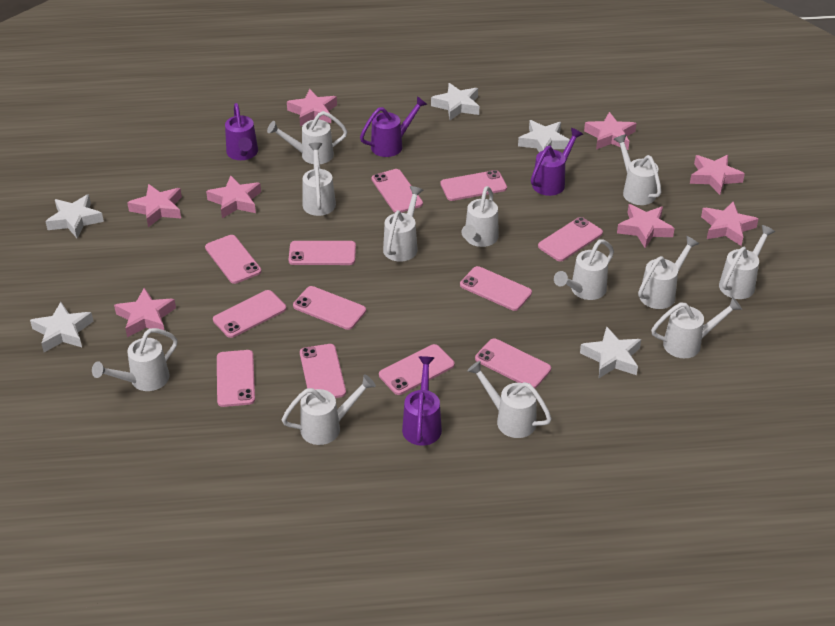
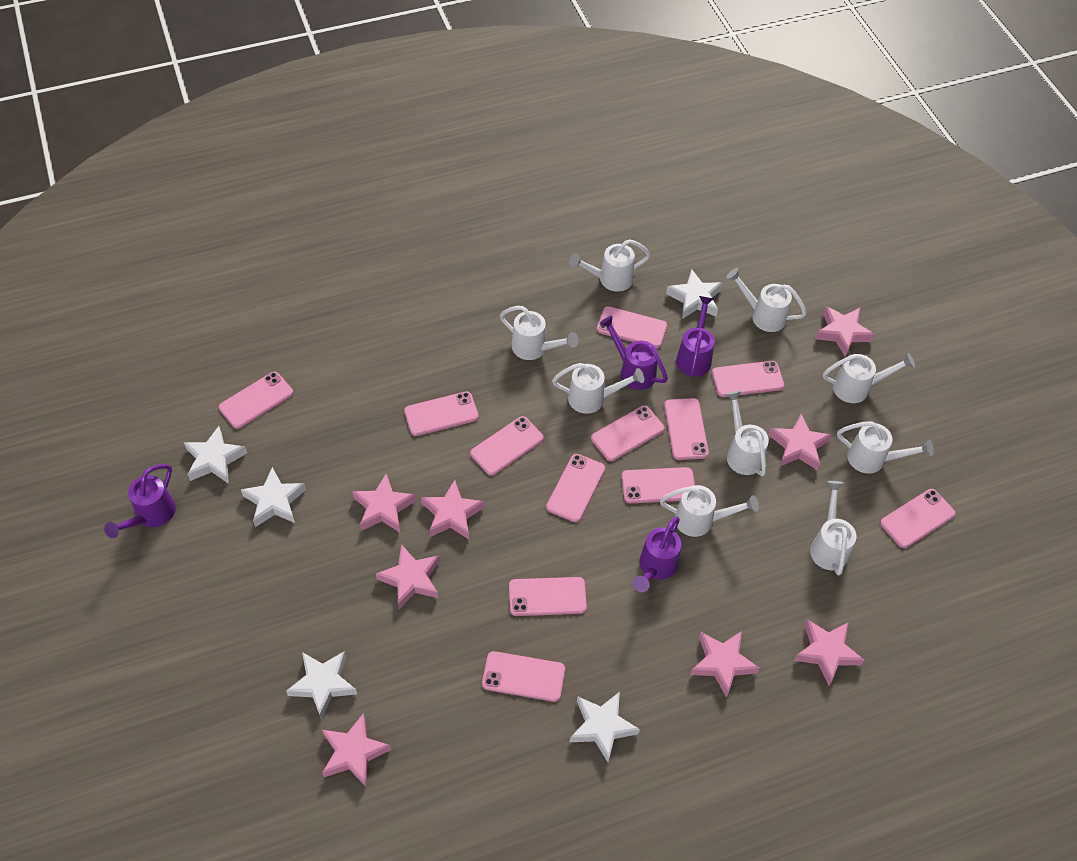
white watering can: [92,328,178,391] [267,111,348,164] [282,374,376,445] [303,142,336,216] [383,186,423,262] [461,186,499,247] [467,361,552,438] [554,240,614,300] [613,134,661,205] [638,236,699,309] [651,297,742,358] [719,225,775,299] = 12 -> [500,306,579,360] [552,363,644,414] [569,239,650,292] [660,485,759,537] [726,268,807,332] [726,390,769,476] [810,481,856,575] [823,353,915,403] [837,421,934,474] = 9

